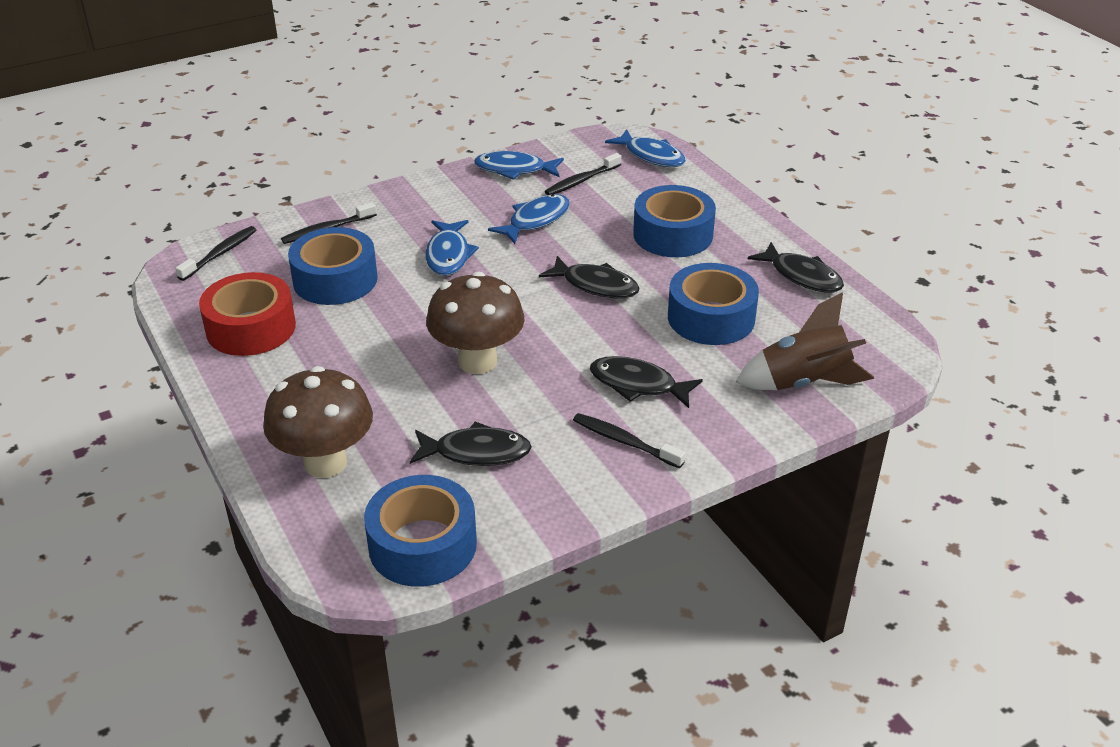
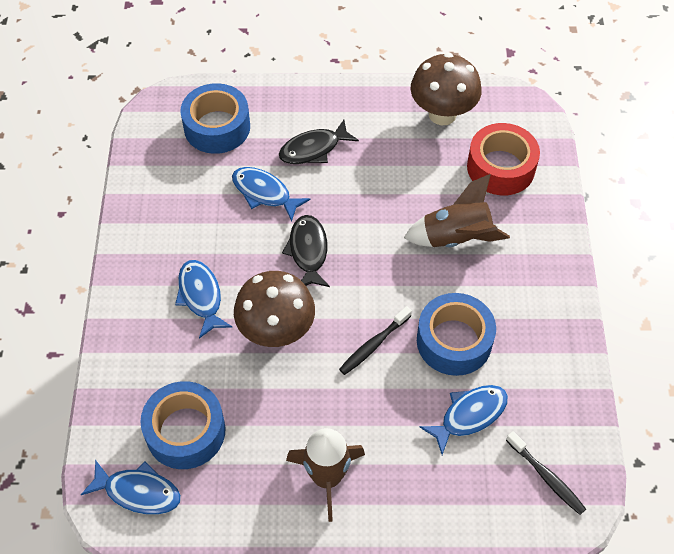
black fish: [410,421,532,466] [539,256,640,298] [590,356,703,408] [748,242,844,293] = 4 -> [279,120,359,164] [282,215,330,287] = 2
black toothbrush: [175,226,256,281] [281,202,377,244] [545,153,621,195] [573,413,685,468] = 4 -> [339,306,412,375] [506,431,586,515] = 2
blue tape: [288,227,378,305] [364,475,477,587] [633,185,716,257] [668,263,759,345] = 4 -> [140,381,225,469] [180,83,250,154] [417,293,496,376] = 3
brown rocket: [736,292,874,390] = 1 -> [286,428,365,522] [404,174,510,247] = 2

